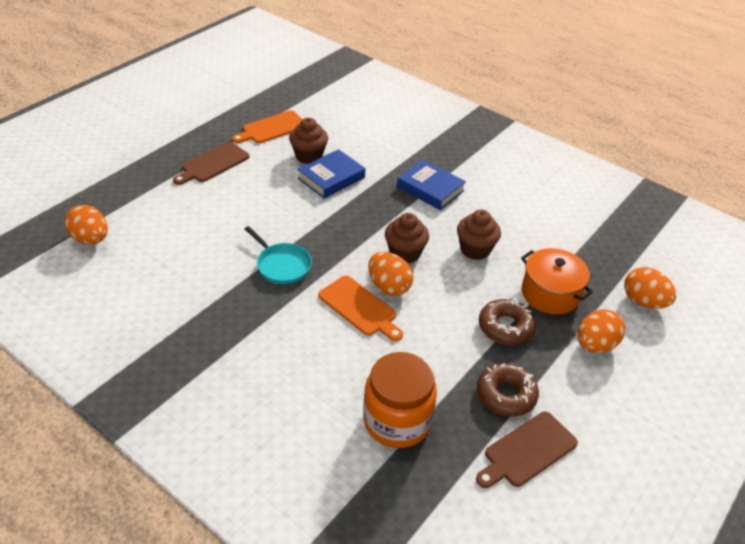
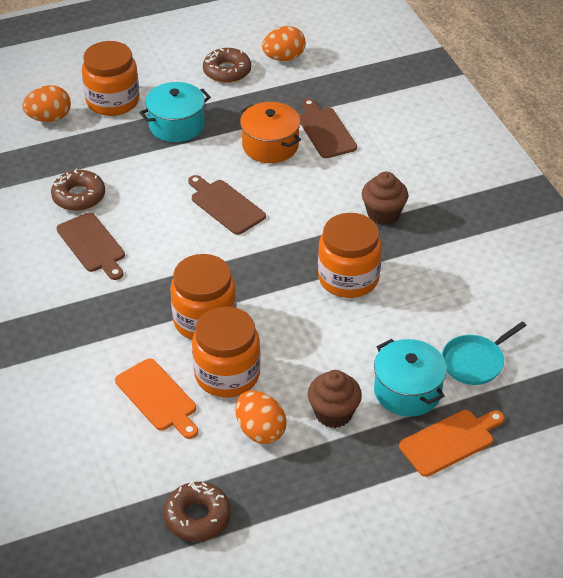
blue book: [297,149,365,199] [397,159,466,210] = 2 -> none = 0
brown cupcake: [289,118,328,164] [385,213,429,263] [457,209,501,260] = 3 -> [308,370,362,428] [362,172,408,225] = 2
brown cutting board: [173,142,249,185] [476,411,578,488] = 2 -> [56,212,125,280] [188,175,266,235] [299,99,357,158] = 3
brown donut: [477,363,539,417] [479,299,536,345] = 2 -> [51,169,105,211] [164,481,231,541] [203,47,251,83] = 3
orange egg: [65,205,108,244] [368,252,413,296] [578,309,625,353] [624,267,676,309] = 4 -> [22,85,71,122] [235,391,287,444] [262,26,306,61] = 3
orange jar: [363,352,437,448] = 1 -> [82,41,139,116] [170,254,237,340] [192,306,261,397] [318,213,382,298] = 4
turquoise pot: none = 0 -> [139,82,211,142] [374,339,447,417] = 2

